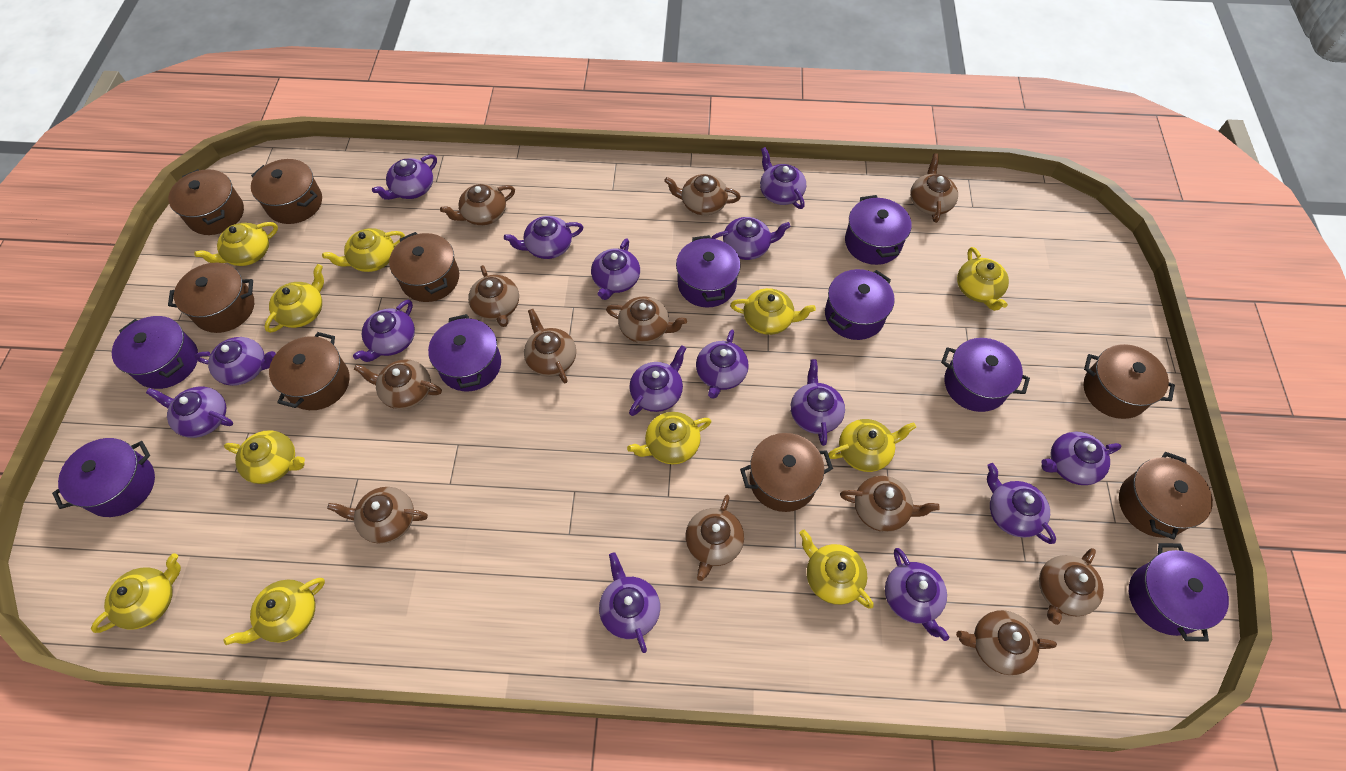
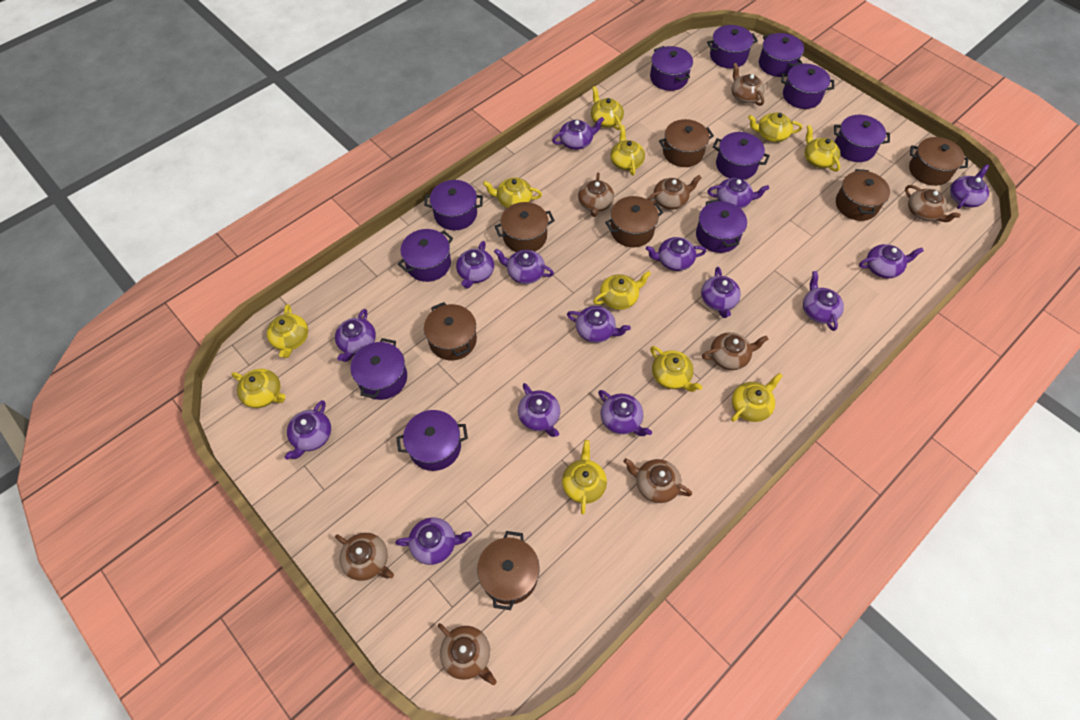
brown pot: [168,169,244,235] [168,262,254,333] [251,159,322,224] [269,332,350,410] [389,232,459,302] [740,433,833,512] [1084,344,1175,419] [1119,452,1213,540] = 8 -> [424,302,477,360] [477,531,540,610] [495,202,555,252] [605,196,663,247] [659,119,714,167] [836,169,890,221] [909,137,968,186] = 7
brown teapot: [327,487,428,544] [354,359,442,409] [440,184,515,225] [468,265,519,327] [524,309,576,383] [606,296,687,343] [664,174,741,215] [685,495,744,581] [840,476,940,532] [910,153,958,223] [956,610,1057,675] [1039,548,1104,625] = 12 -> [335,533,394,581] [438,623,497,685] [578,172,614,217] [623,458,692,503] [647,175,701,210] [702,332,769,370] [732,63,765,106] [905,185,961,222] = 8
purple pot: [52,438,155,517] [112,316,198,389] [428,314,501,391] [676,235,741,308] [825,269,895,340] [845,195,912,265] [941,338,1030,412] [1129,543,1229,642] = 8 -> [350,338,407,400] [396,410,468,471] [398,229,453,282] [424,180,483,230] [650,46,693,91] [696,199,747,253] [707,25,758,69] [713,132,770,180] [759,33,804,77] [781,64,834,109] [834,115,890,162] = 11

